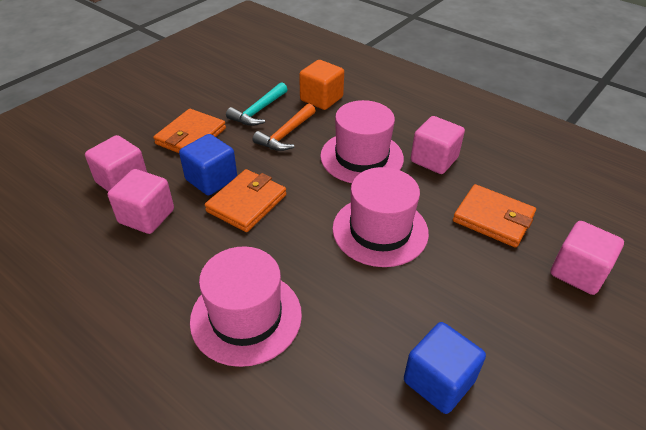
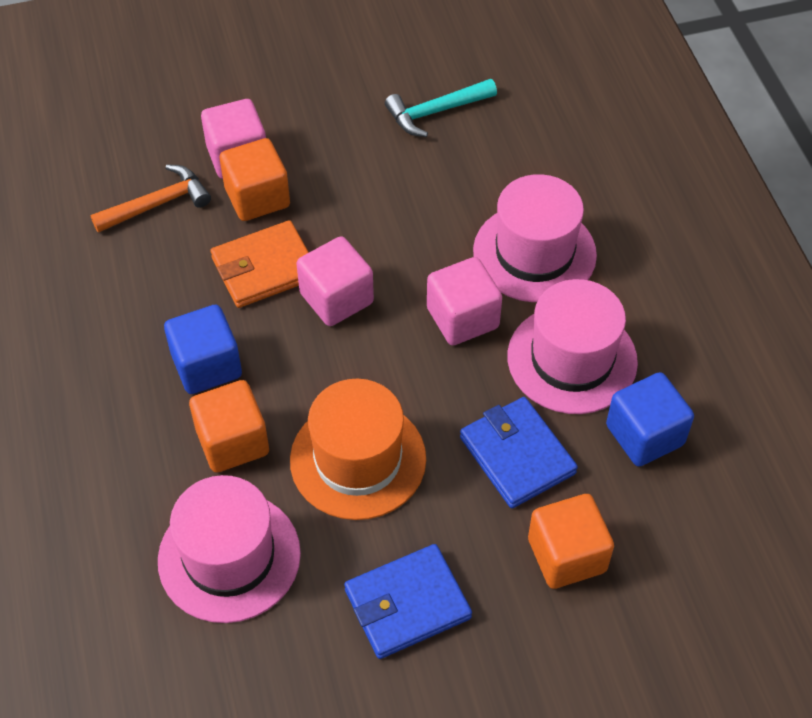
blue wallet: none = 0 -> [344,544,472,659] [460,397,578,508] = 2
orange cube: [299,60,344,110] = 1 -> [189,380,269,473] [220,138,290,221] [528,494,614,589] = 3
orange hat: none = 0 -> [290,379,426,520] = 1
orange wallet: [153,109,226,153] [205,169,286,232] [453,184,536,248] = 3 -> [210,220,309,308] = 1
pink cube: [85,135,147,192] [108,169,174,234] [411,116,465,174] [550,221,624,295] = 4 -> [201,99,266,179] [297,236,374,326] [427,257,502,345] = 3

